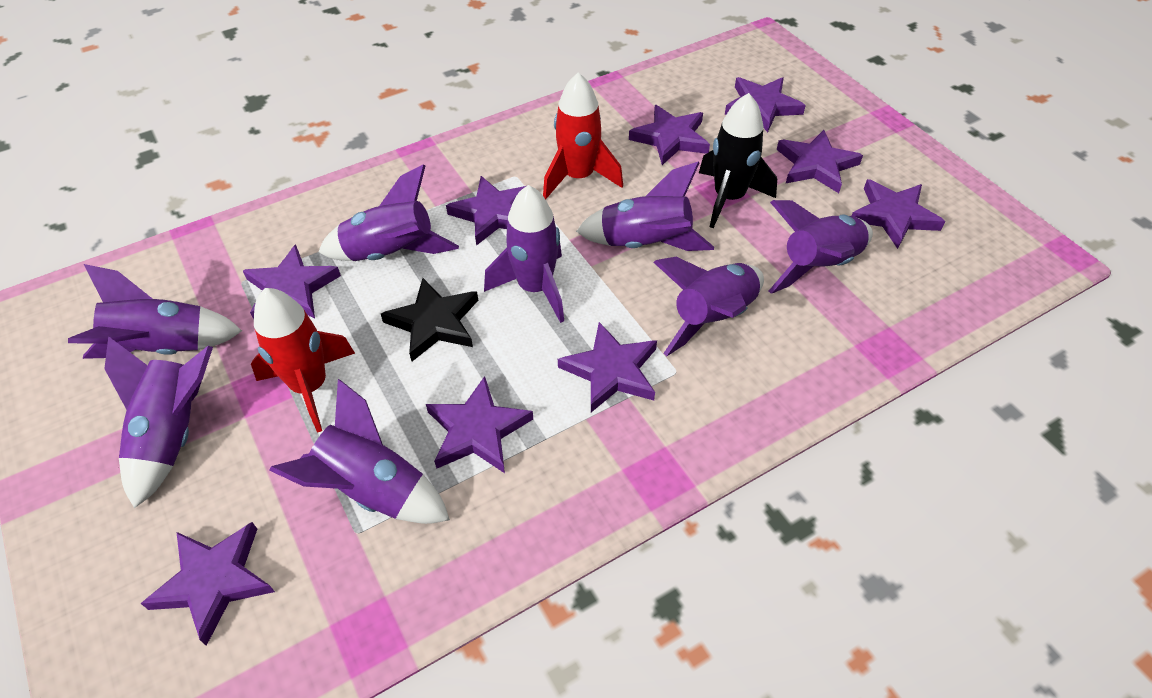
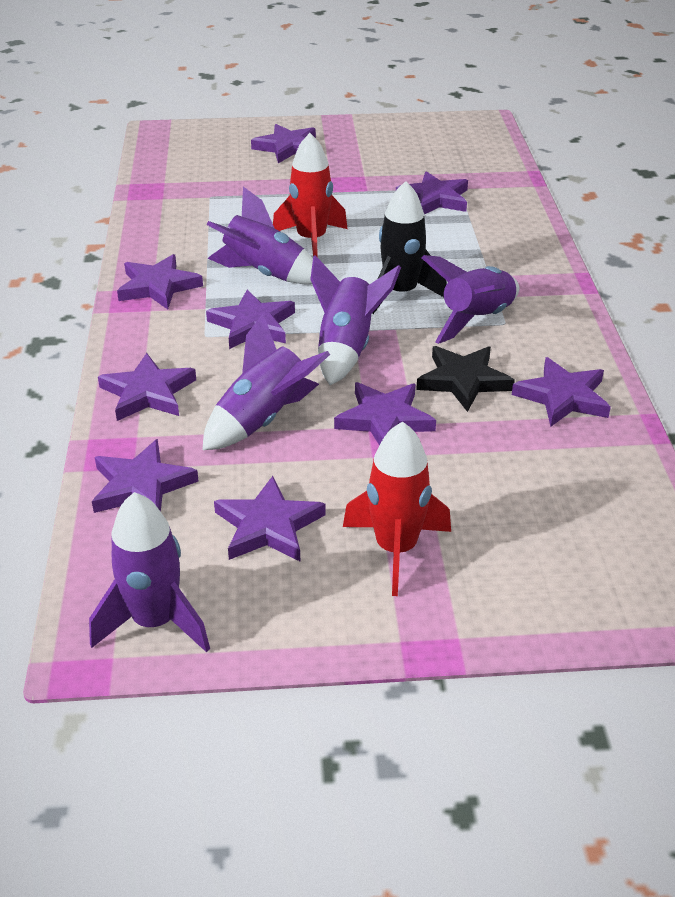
purple rocket: [68,264,242,359] [104,336,213,508] [269,379,450,524] [318,164,459,261] [484,185,564,323] [576,162,714,251] [653,257,764,356] [769,200,873,294] = 8 -> [89,492,210,652] [202,314,330,450] [207,187,313,285] [310,255,401,385] [422,255,519,344] = 5

